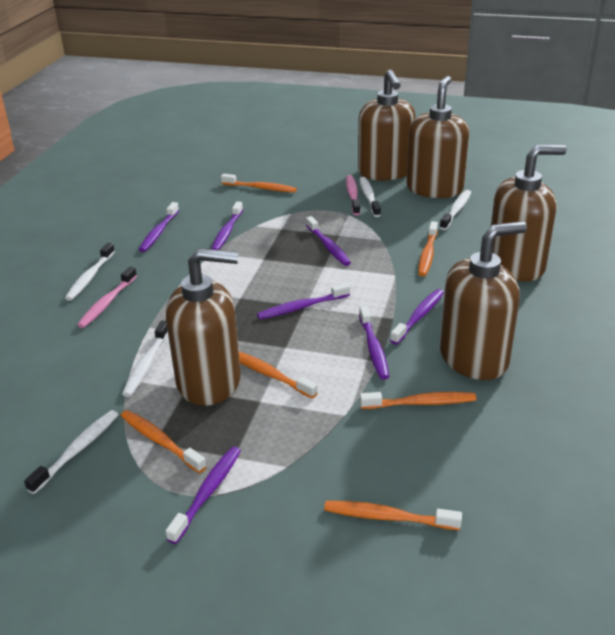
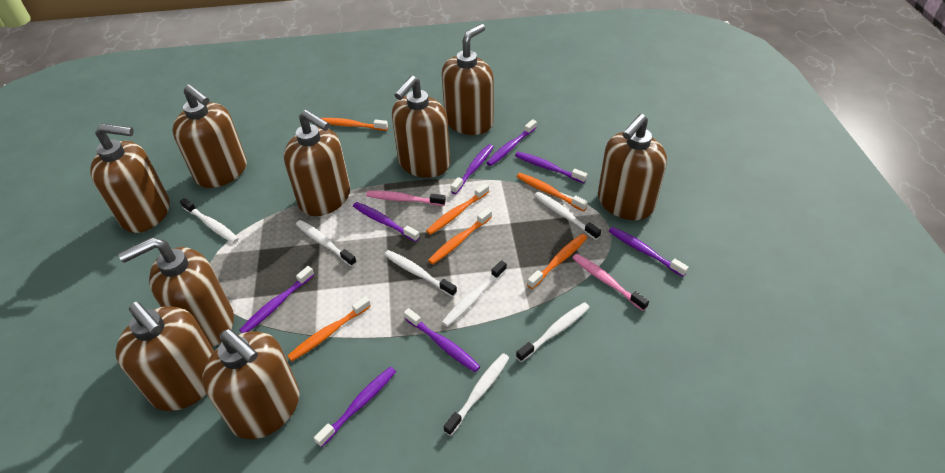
brown soap dispenser: [166,248,241,406] [358,70,415,181] [407,76,469,198] [440,221,527,380] [491,145,567,282] = 5 -> [90,123,170,233] [115,302,214,411] [118,237,234,347] [172,84,247,188] [202,329,300,439] [284,110,350,216] [392,76,450,178] [442,24,494,135] [598,114,667,220] = 9
purple toothbrush: [139,202,179,252] [166,446,241,544] [211,202,243,250] [257,283,350,320] [306,216,351,266] [359,306,389,380] [390,289,444,344] = 7 -> [239,266,314,333] [314,367,396,447] [353,202,420,242] [404,308,480,372] [451,144,494,194] [487,119,537,166] [515,152,587,183] [609,227,689,277] = 8
white toothbrush: [24,410,119,494] [65,243,115,301] [122,320,168,397] [359,177,381,217] [439,190,471,230] = 5 -> [180,198,239,243] [296,220,357,267] [384,250,457,297] [442,260,507,327] [444,353,509,436] [516,302,590,362] [534,191,601,240] = 7

